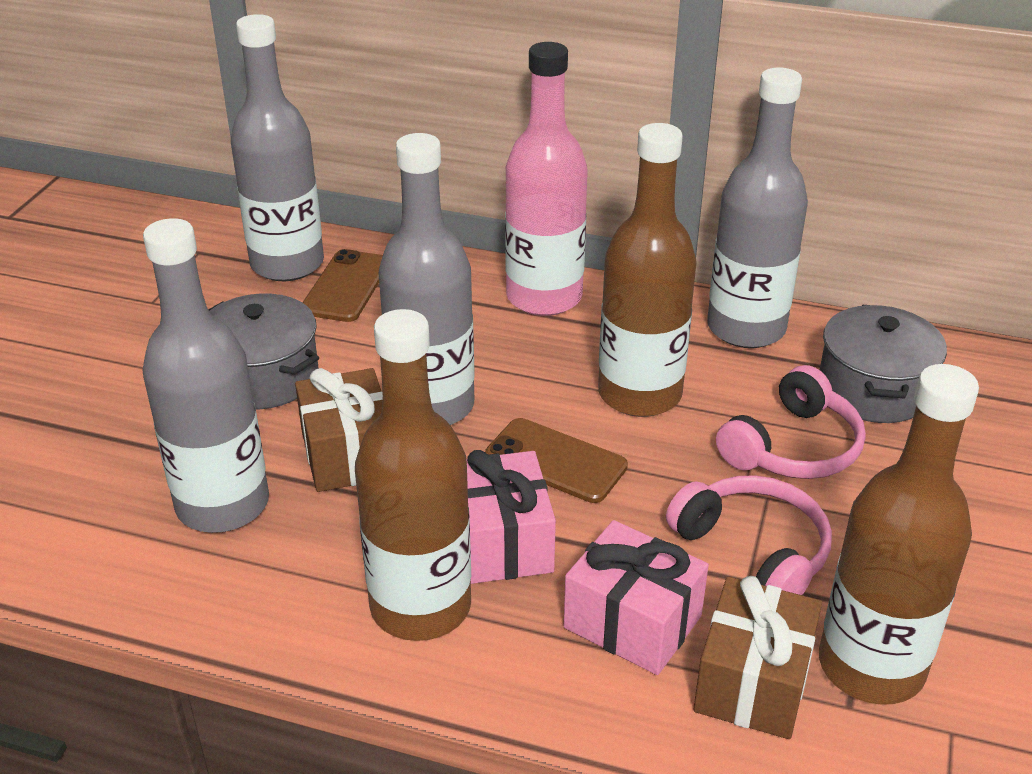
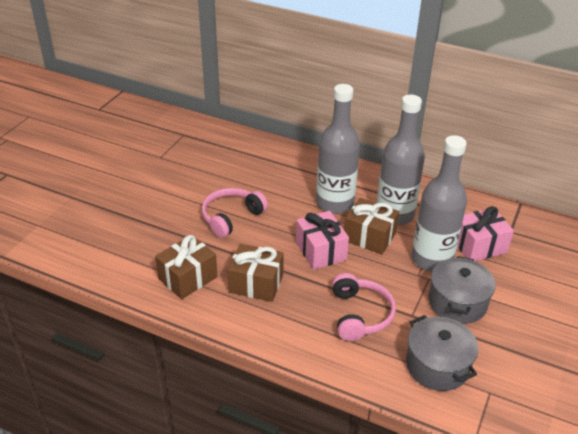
brown bottle: [355,309,471,641] [598,123,697,417] [819,364,979,705] = 3 -> none = 0
brown gift: [295,368,383,492] [694,576,822,739] = 2 -> [155,235,218,299] [227,244,284,302] [344,198,399,255] = 3
brown phone: [302,249,383,322] [485,418,628,503] = 2 -> none = 0
grey bottle: [143,218,269,533] [231,14,324,281] [378,133,475,425] [707,67,808,348] = 4 -> [316,84,360,214] [377,94,425,226] [412,135,467,272] = 3
pink bottle: [505,42,588,316] = 1 -> none = 0

